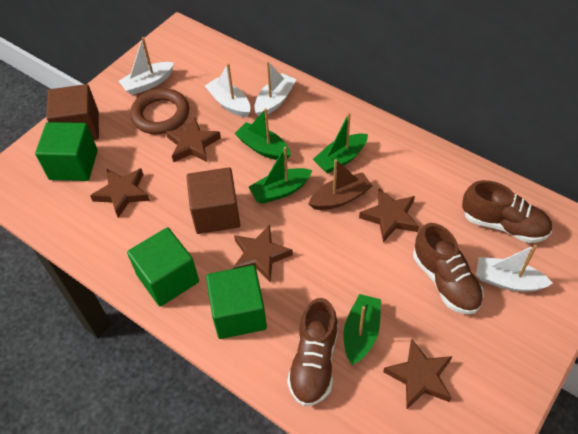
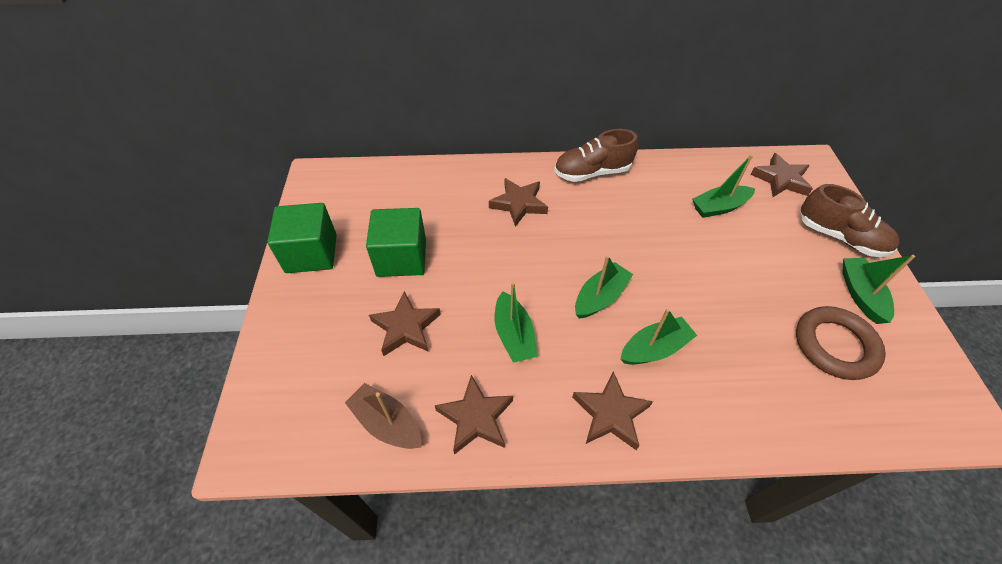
brown cube: [46,84,99,140] [186,167,240,234] = 2 -> none = 0
brown shoe: [287,298,338,406] [413,223,484,314] [462,180,552,243] = 3 -> [554,129,638,182] [800,184,899,257] = 2
green boat: [234,108,291,160] [249,147,313,204] [313,112,368,174] [343,294,381,365] = 4 -> [495,282,538,363] [575,255,633,318] [621,308,697,365] [692,155,755,218] [842,255,915,324] = 5
green cube: [35,122,98,181] [127,227,199,307] [206,265,267,339] = 3 -> [267,203,337,273] [366,208,426,277] = 2
white boat: [119,37,174,95] [205,63,250,117] [254,61,297,116] [476,245,553,292] = 4 -> none = 0

